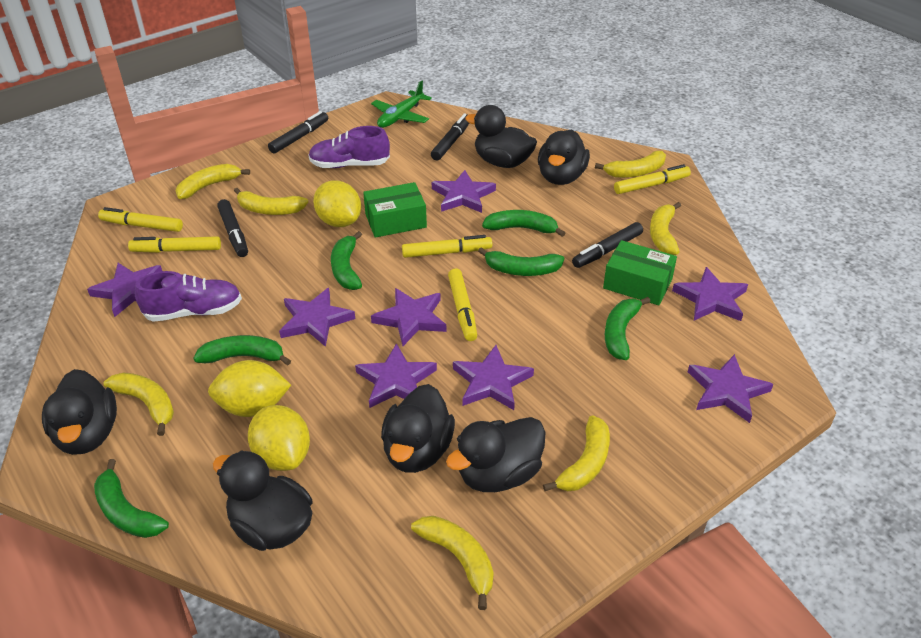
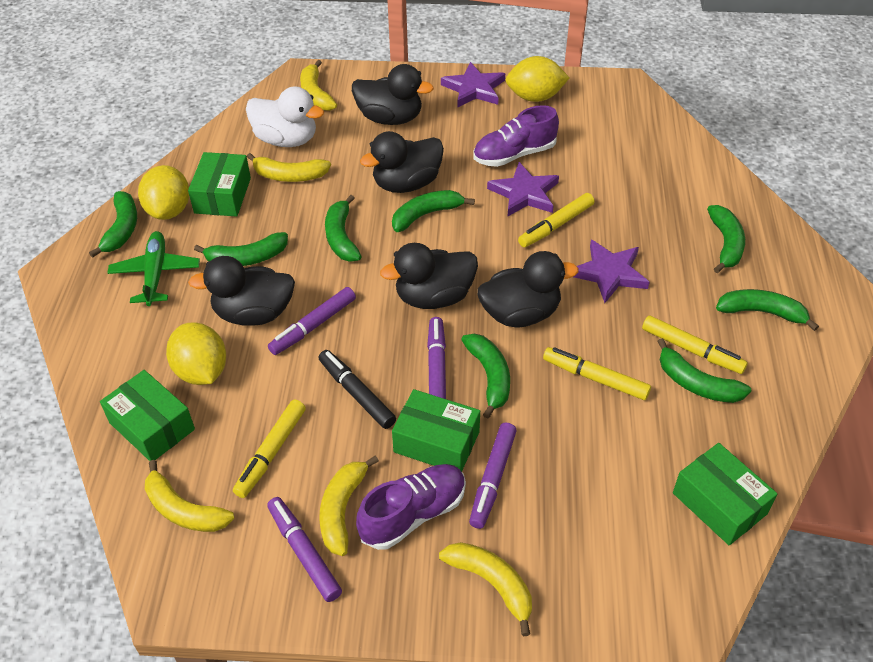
black duck: [42,369,117,455] [213,450,313,551] [381,384,455,473] [446,417,545,492] [465,105,537,168] [538,129,590,185] = 6 -> [188,256,295,326] [352,64,434,125] [360,131,444,193] [380,243,478,309] [477,251,578,327] = 5
black marker: [217,199,248,257] [268,111,328,153] [431,113,469,160] [572,222,643,268] = 4 -> [318,350,396,429] = 1
green banana: [94,459,169,538] [193,335,291,365] [331,231,362,290] [478,247,564,276] [482,210,565,237] [605,297,650,360] = 6 -> [89,191,137,258] [194,232,288,266] [325,195,362,262] [392,190,475,232] [461,333,510,419] [657,338,751,403] [707,205,745,273] [716,289,819,331] = 8
green box: [363,182,427,238] [603,240,677,305] = 2 -> [100,370,195,461] [188,152,251,217] [392,389,480,472] [673,443,777,545] = 4
purple marker: none = 0 -> [267,497,342,602] [268,287,356,355] [427,317,446,399] [469,423,517,529] = 4
purple star: [87,263,162,317] [279,288,355,347] [355,343,437,408] [371,288,447,346] [432,170,496,213] [453,345,534,410] [672,267,748,321] [688,354,773,423] = 8 -> [441,62,505,107] [487,162,559,216] [574,240,650,303] = 3
white duck: none = 0 -> [246,86,324,147] = 1
yellow banana: [104,372,174,436] [176,164,250,199] [234,188,308,215] [411,516,494,610] [543,415,610,491] [595,151,666,178] [650,202,681,255] = 7 -> [145,460,234,532] [247,153,331,182] [300,60,337,111] [319,456,379,556] [439,542,532,636] = 5
yellow marker: [98,207,183,232] [128,236,221,253] [402,235,492,258] [448,269,477,341] [614,164,691,194] = 5 -> [233,400,306,498] [518,193,595,247] [543,347,651,400] [642,316,748,374] = 4

